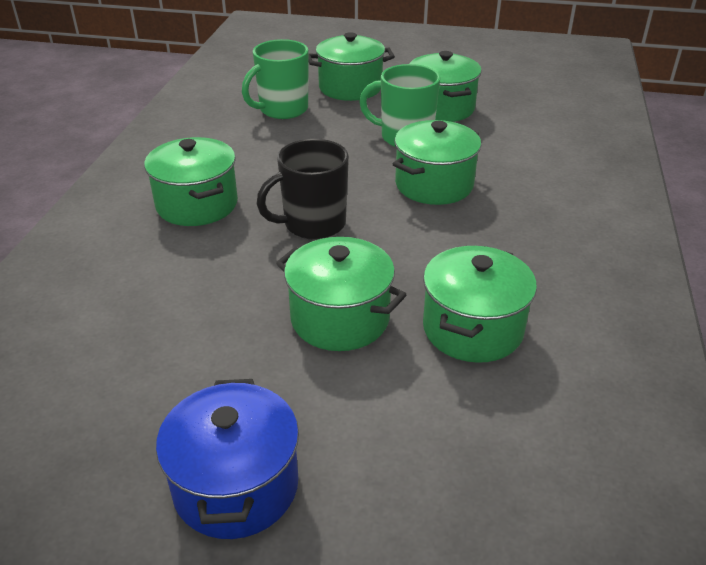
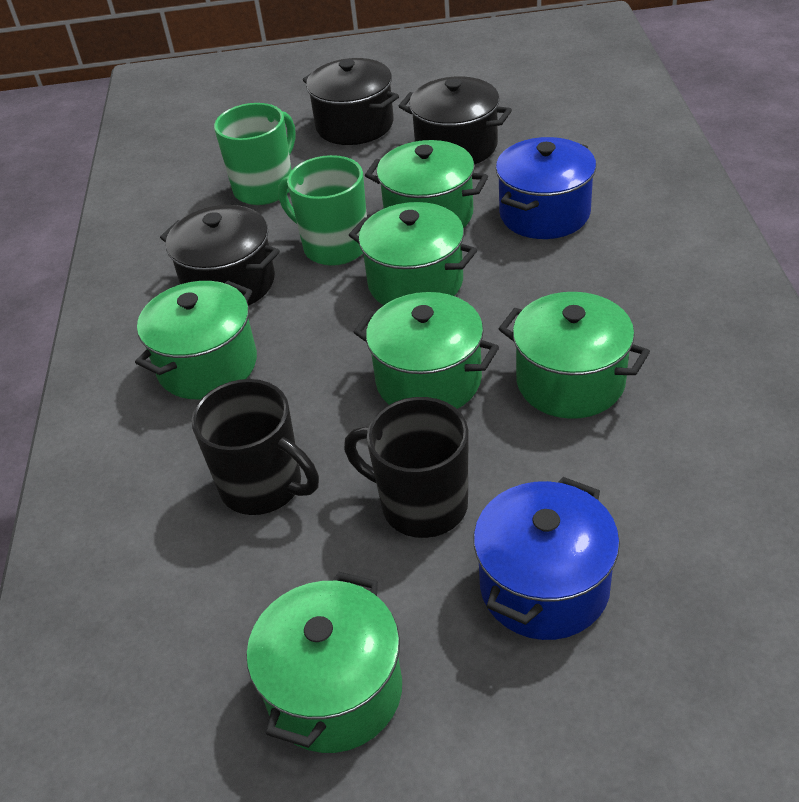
black mug: [257,139,349,240] = 1 -> [191,379,319,515] [344,397,468,538] = 2
black pot: none = 0 -> [160,205,280,306] [303,58,399,145] [399,76,512,164] = 3
blue pot: [156,379,299,539] = 1 -> [474,477,620,640] [496,137,596,239] = 2

